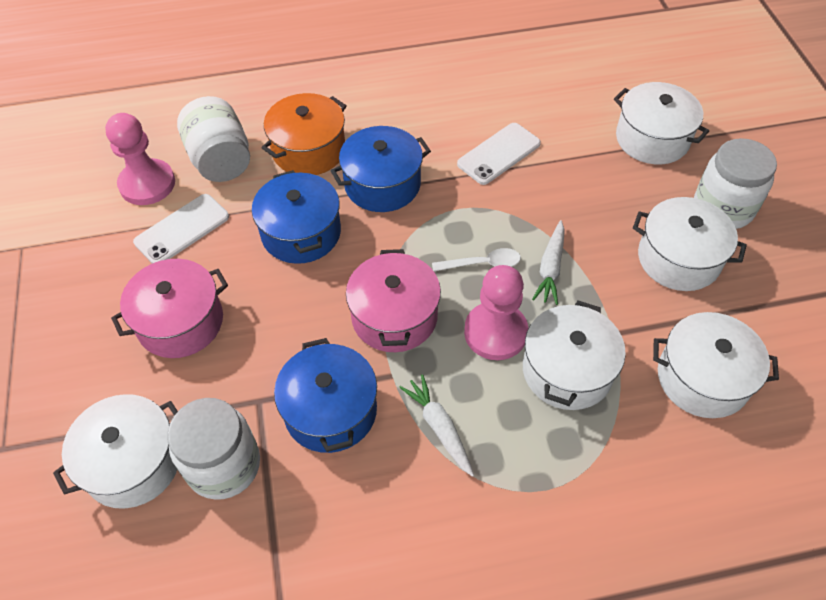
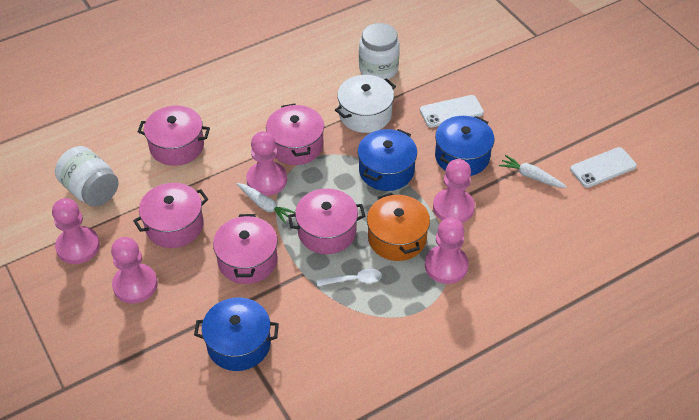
pink pawn: [105,113,175,205] [464,265,528,360] = 2 -> [52,198,100,264] [111,237,158,304] [246,131,287,196] [425,218,469,284] [433,159,475,223] = 5
pink pot: [111,259,228,358] [346,249,441,352] = 2 -> [133,183,208,248] [138,105,210,166] [213,214,278,284] [266,104,324,165] [288,188,365,254] = 5
white jar: [167,398,260,500] [177,96,250,182] [694,138,777,229] = 3 -> [55,146,119,207] [359,23,400,79] = 2
white pot: [53,394,178,509] [523,301,626,410] [614,82,709,164] [633,197,747,291] [653,312,779,418] = 5 -> [335,75,396,133] = 1

